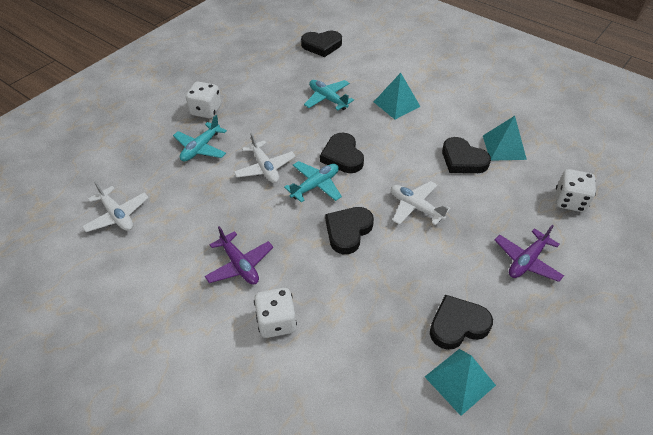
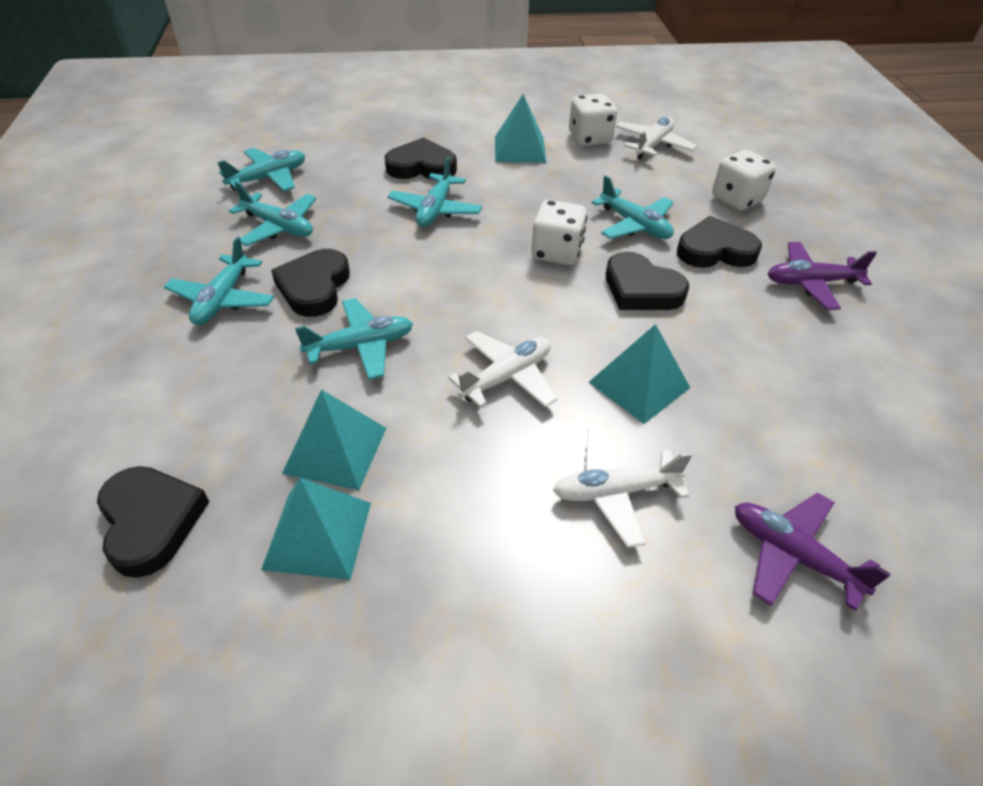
turquoise plane: [173,115,227,162] [284,161,342,202] [304,80,354,110] = 3 -> [164,236,274,325] [217,148,305,191] [229,182,316,246] [295,298,413,380] [388,157,482,227] [592,175,674,239] = 6
turquoise pyramid: [374,73,420,119] [425,349,496,416] [483,116,527,161] = 3 -> [261,478,371,580] [282,389,386,490] [495,94,546,163] [589,324,690,424] = 4

